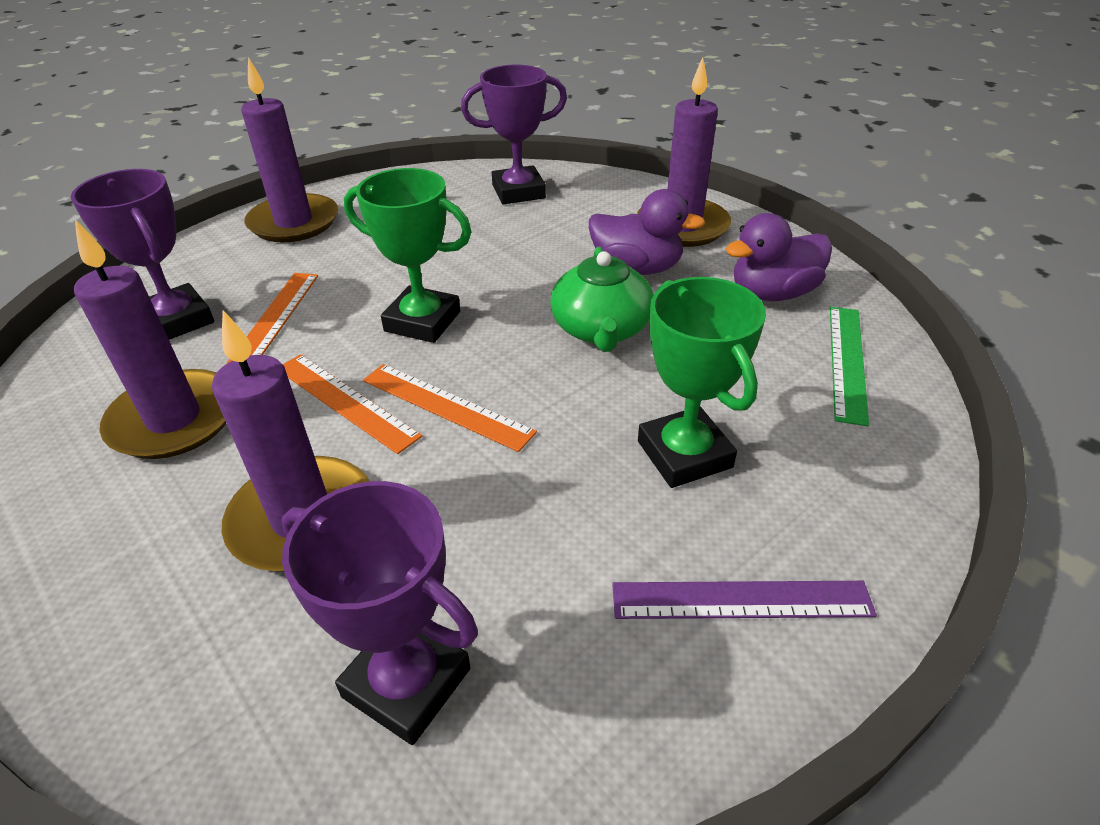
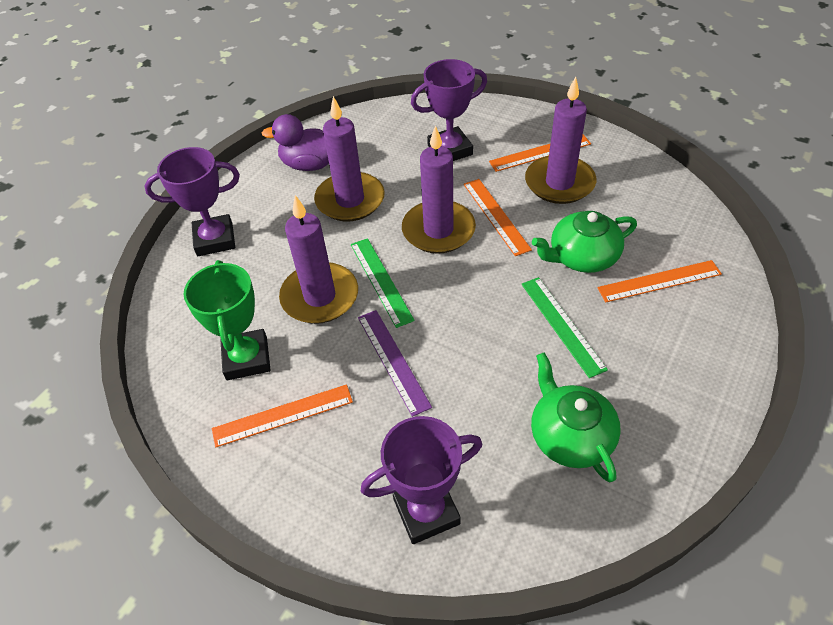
green ruler: [830,307,869,426] = 1 -> [351,238,415,328] [522,277,608,378] = 2
green teapot: [550,247,654,352] = 1 -> [531,352,621,483] [532,211,637,273] = 2
green trophy: [344,168,471,343] [638,277,766,488] = 2 -> [183,260,271,380] = 1
orange ruler: [225,273,318,365] [282,354,422,454] [363,364,537,452] = 3 -> [212,384,353,447] [464,179,532,256] [489,134,591,172] [597,260,722,302] = 4
purple duck: [589,189,706,275] [726,213,832,301] = 2 -> [262,114,329,171] = 1

